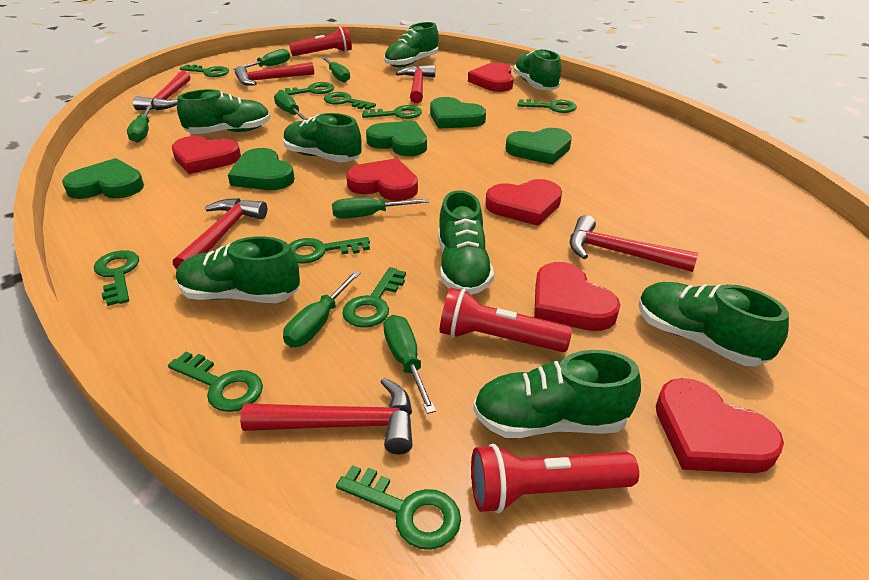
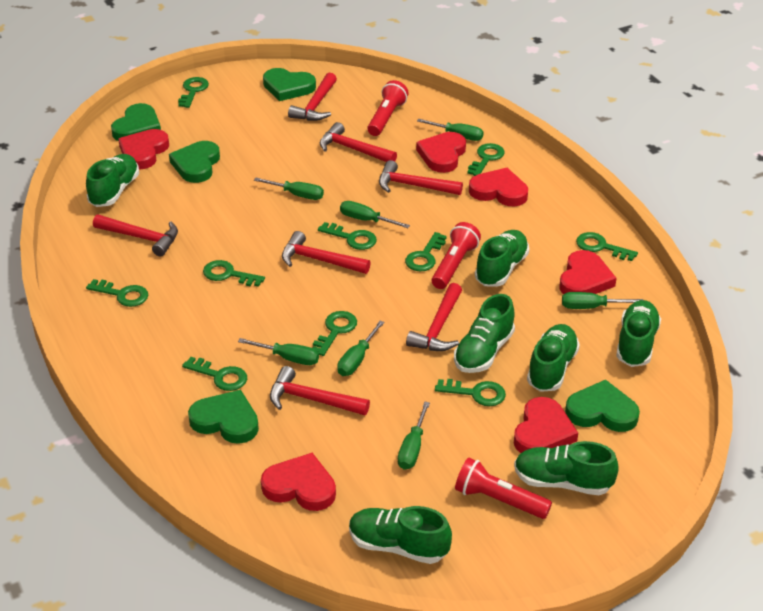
green shoe: [176,237,300,303] [177,89,270,134] [283,113,362,162] [384,22,439,67] [438,190,494,295] [473,350,641,438] [513,49,561,90] [638,282,789,366] = 8 -> [86,154,139,207] [349,506,452,564] [454,294,515,373] [475,230,529,287] [514,441,619,495] [527,324,580,392] [616,300,661,367] = 7
red hammer: [133,71,190,110] [173,198,267,270] [235,62,314,86] [240,378,412,454] [396,65,435,103] [570,215,698,272] = 6 -> [93,215,178,256] [270,366,370,415] [282,231,371,274] [288,73,337,121] [320,122,397,162] [379,160,463,195] [406,283,462,351] = 7

